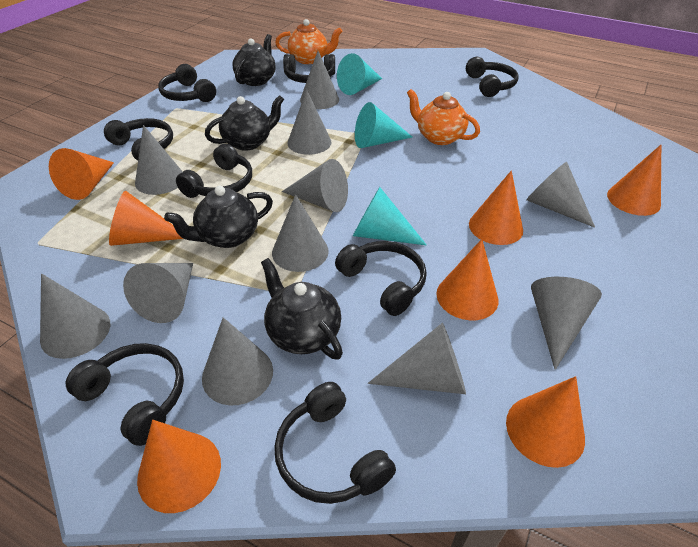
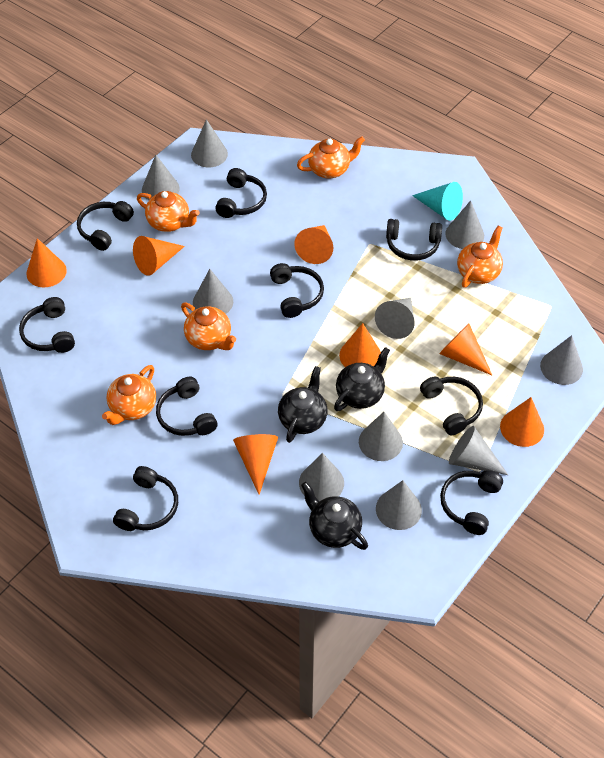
black headphones: [66,343,184,446] [104,118,173,161] [158,64,216,102] [176,144,252,198] [274,382,396,504] [283,54,335,83] [335,241,427,316] [466,57,518,97] = 8 -> [19,297,75,353] [77,201,134,251] [113,466,178,531] [156,376,218,436] [215,168,267,218] [270,263,324,318] [386,219,442,261] [420,377,483,435] [440,470,503,535] = 9
black teapot: [164,186,273,248] [205,95,284,151] [233,34,276,86] [261,258,343,360] = 4 -> [278,366,328,443] [301,482,368,550] [334,347,390,411] = 3
grey cone: [40,273,110,359] [123,263,193,323] [135,125,183,195] [202,317,273,405] [272,194,329,272] [282,159,348,212] [287,90,332,155] [300,51,339,109] [368,323,466,394] [527,162,595,228] [531,277,602,370] = 11 -> [142,155,179,200] [191,119,228,167] [193,269,233,314] [299,453,344,502] [359,412,403,461] [375,298,415,339] [376,480,422,530] [445,200,484,249] [449,426,508,475] [540,335,583,385] = 10
orange teapot: [275,19,342,64] [407,89,480,145] = 2 -> [102,365,156,425] [137,191,200,232] [181,302,236,350] [297,136,365,178] [457,226,503,288] = 5
turquoise cone: [337,53,382,95] [353,187,427,245] [355,102,412,148] = 3 -> [412,182,463,221] = 1

